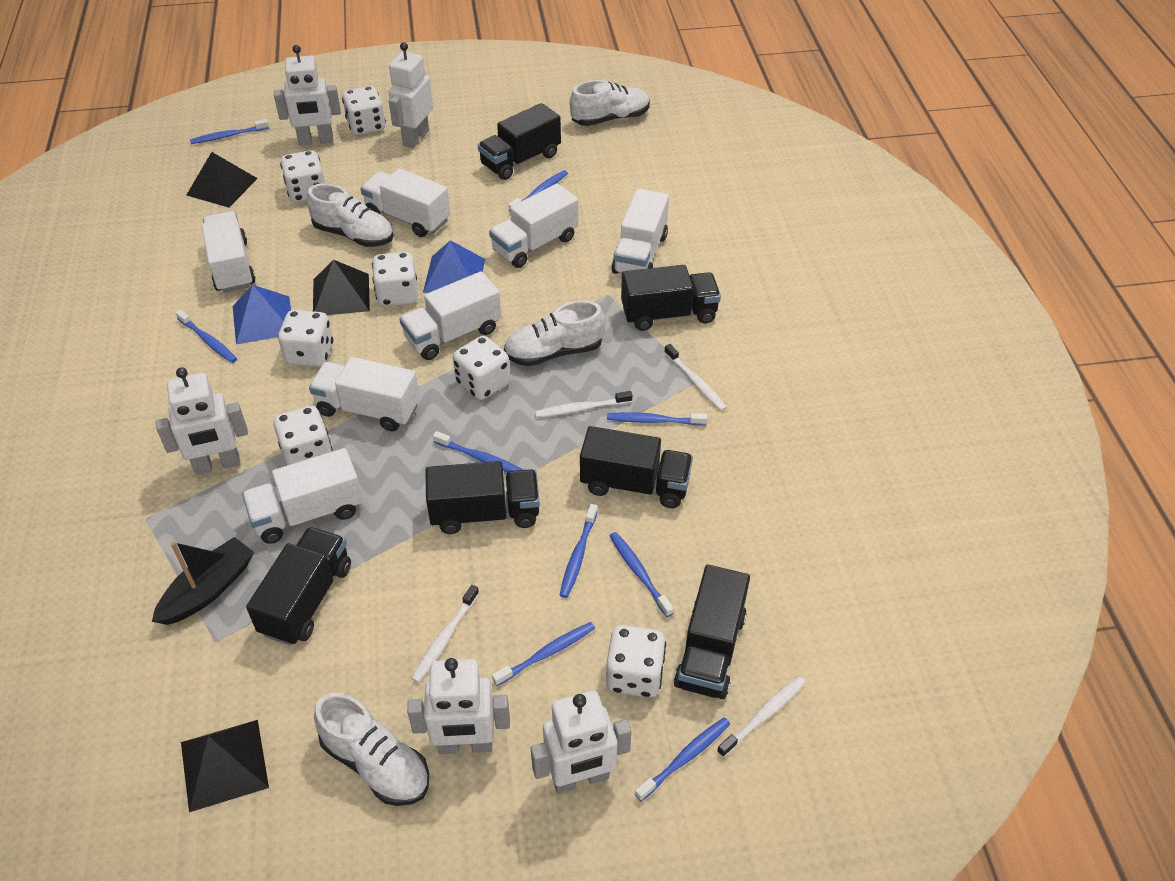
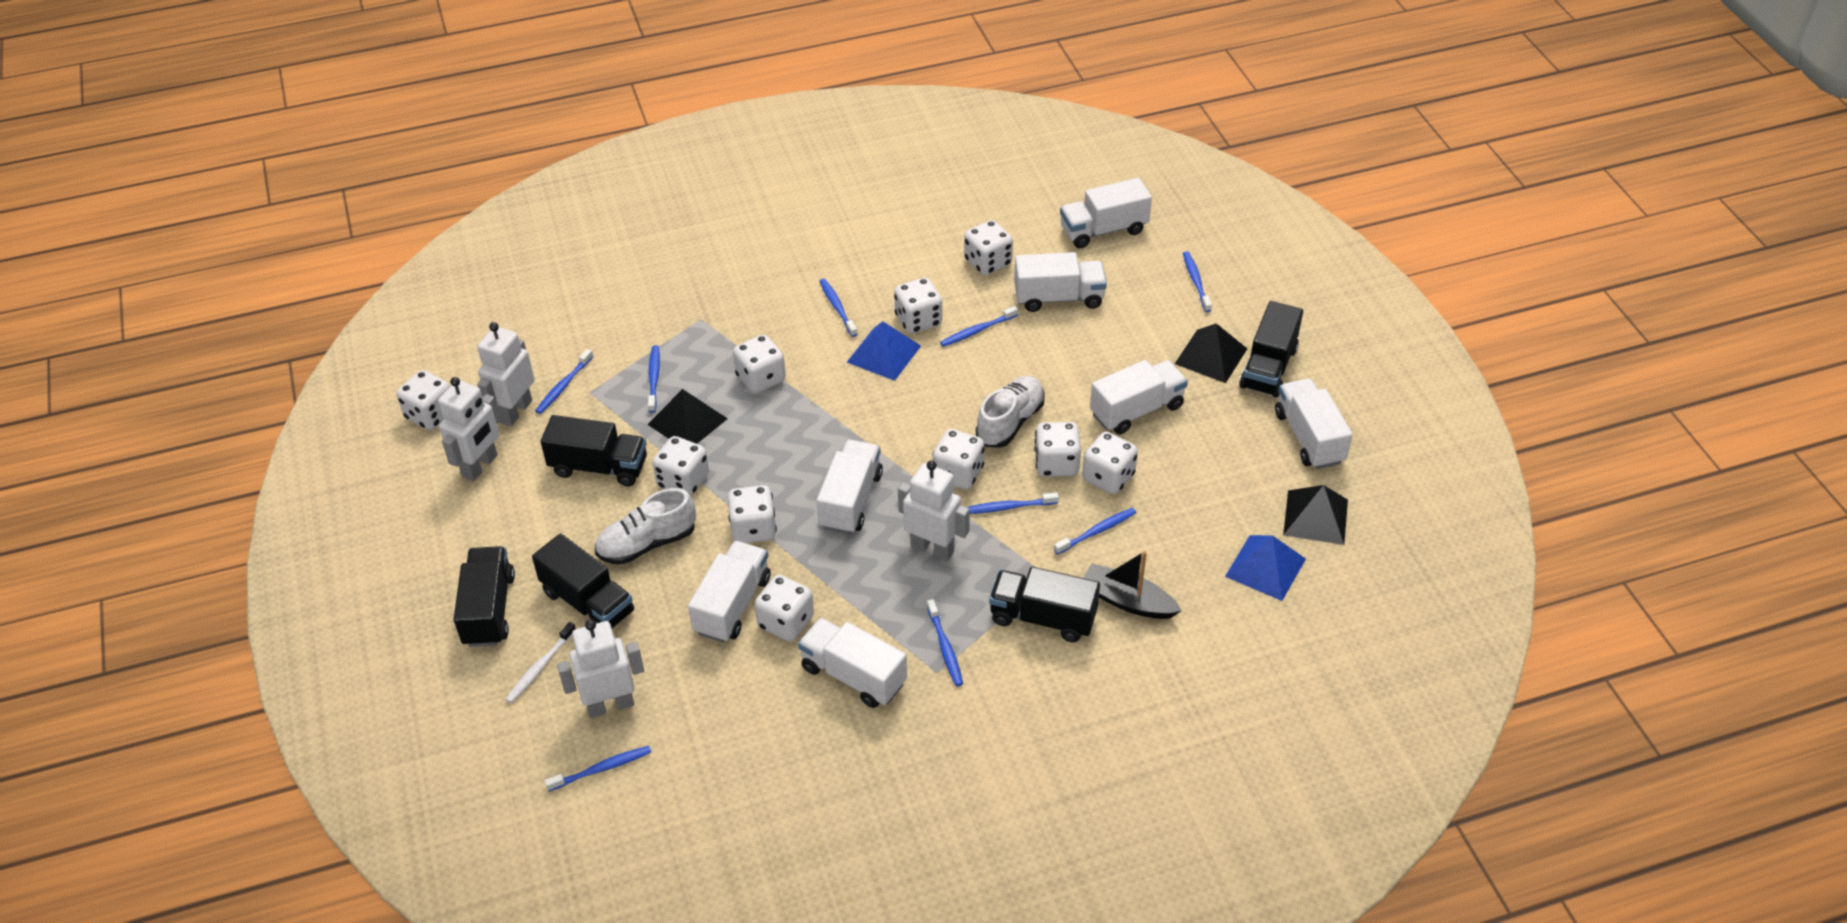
black truck: [246,527,351,646] [425,461,540,534] [478,103,561,180] [580,426,693,508] [621,265,721,331] [674,565,750,699] = 6 -> [453,546,515,647] [532,533,634,628] [541,415,647,486] [989,567,1100,642] [1239,301,1303,398] = 5
white dice: [273,406,333,465] [278,310,333,367] [280,150,325,202] [342,86,386,135] [372,252,418,306] [453,336,510,400] [606,625,666,697] = 7 -> [397,370,450,430] [653,436,709,496] [727,485,777,543] [733,334,786,394] [755,575,814,641] [894,278,942,334] [933,429,985,490] [964,220,1013,276] [1034,422,1081,477] [1082,432,1138,494] = 10
white robot: [155,367,248,475] [274,45,341,146] [388,42,433,148] [407,658,510,754] [531,690,631,794] = 5 -> [438,377,500,481] [477,322,535,426] [557,620,644,718] [898,460,970,561] = 4
white shoe: [307,183,394,247] [314,693,429,806] [504,300,605,366] [570,80,650,126] = 4 -> [595,488,696,565] [976,376,1045,448] = 2
white toothbrush: [411,585,479,683] [535,391,632,418] [664,344,727,411] [717,676,806,757] = 4 -> [505,622,576,703] = 1

